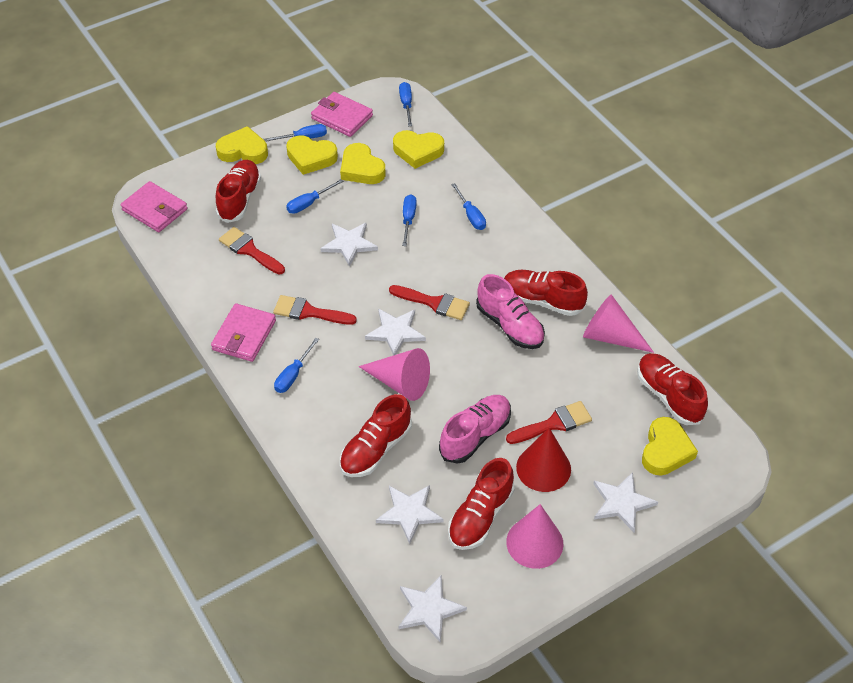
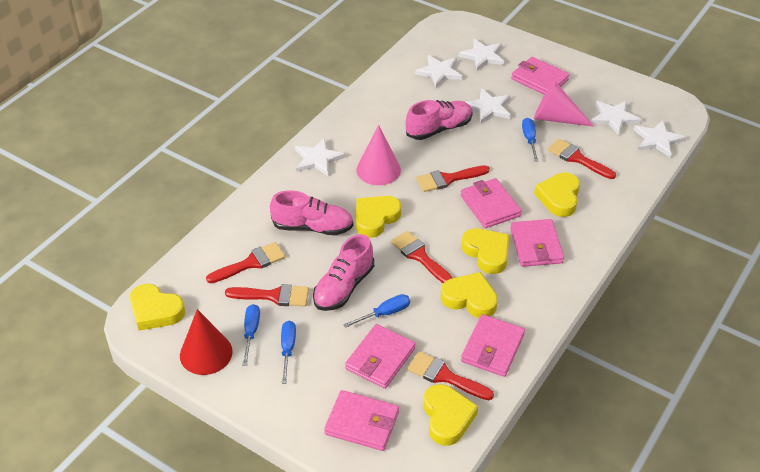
blue screwdriver: [264,124,327,142] [274,338,319,393] [286,179,344,214] [399,82,412,126] [402,194,417,246] [451,183,486,230] = 6 -> [242,304,260,366] [281,321,296,384] [343,294,410,328] [522,118,538,162] = 4
pink cone: [359,348,430,401] [506,504,564,569] [583,295,654,353] = 3 -> [356,125,401,185] [534,81,594,127] = 2
pink shoe: [439,395,511,464] [476,274,545,349] = 2 -> [270,190,353,235] [313,234,374,311] [406,100,473,140] = 3
pink wallet: [121,181,188,232] [211,303,276,362] [311,92,373,137] = 3 -> [324,390,399,451] [345,324,415,389] [461,178,521,228] [461,314,525,377] [510,219,564,267] [511,57,569,95] = 6
red brush: [219,227,285,274] [273,295,357,325] [389,285,470,320] [506,401,592,444] = 4 -> [206,242,285,283] [225,284,309,306] [391,231,452,283] [408,351,494,400] [416,165,490,192] [547,139,616,179] = 6
red shoe: [216,160,261,223] [340,394,412,477] [448,458,515,550] [504,270,588,316] [637,353,708,425] = 5 -> none = 0
white star: [320,222,378,267] [365,309,426,356] [376,485,444,544] [399,575,467,643] [593,472,658,532] = 5 -> [295,138,346,176] [414,55,463,87] [458,39,505,70] [466,88,511,123] [591,100,642,135] [633,120,686,158] = 6
yellow heart: [216,126,268,164] [286,135,338,175] [340,143,385,184] [393,130,444,169] [642,417,698,476] = 5 -> [130,284,185,331] [356,196,401,238] [424,384,478,446] [441,272,498,318] [462,228,509,274] [534,172,580,217] = 6

